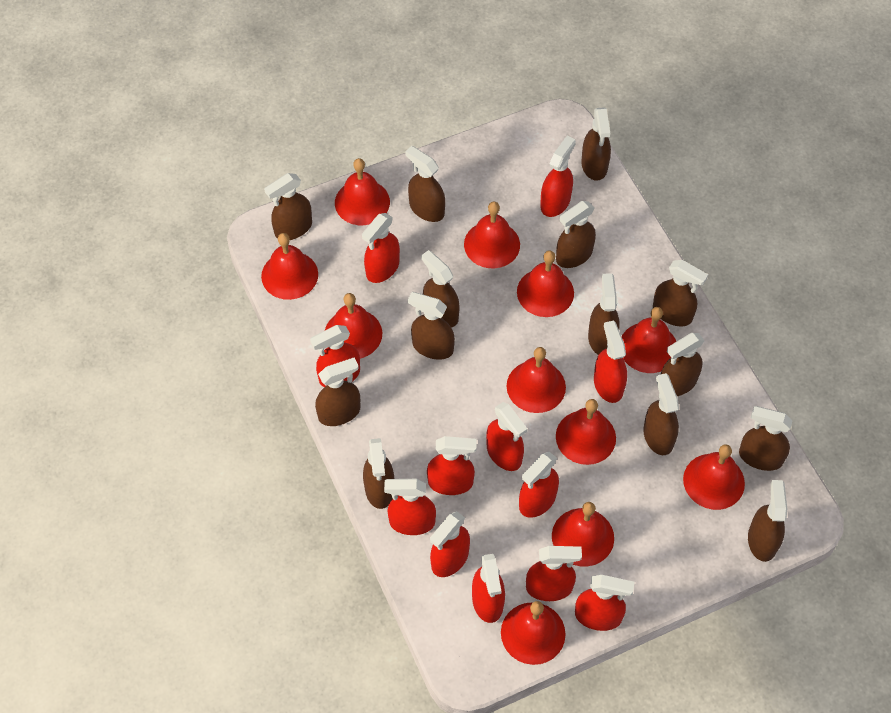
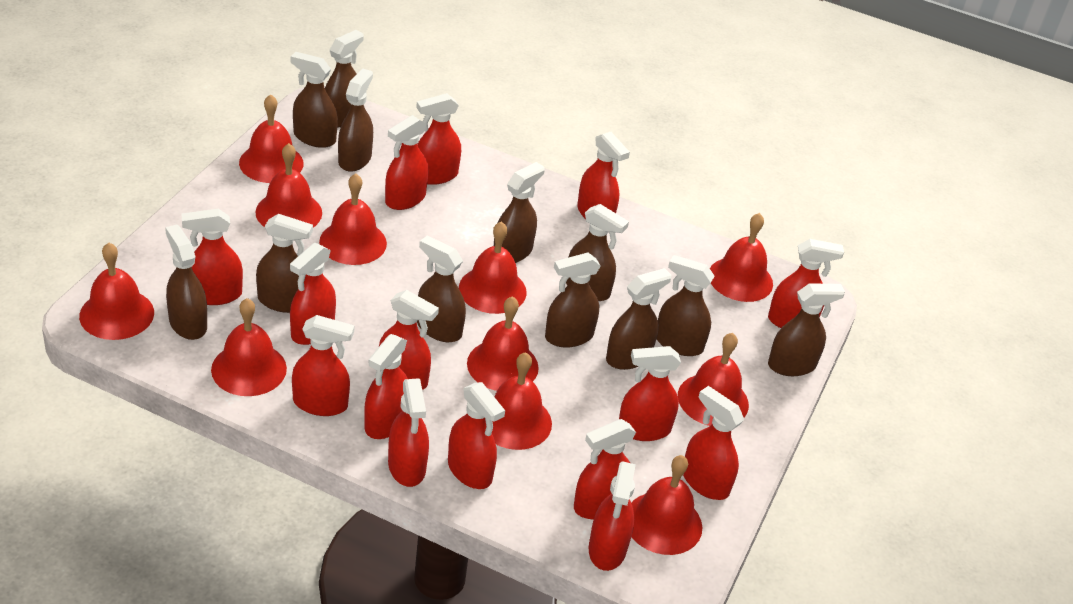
brown spray bottle: [264,173,312,240] [315,357,360,426] [363,438,394,509] [405,146,445,222] [408,292,455,360] [421,250,460,328] [556,201,596,268] [581,107,611,181] [588,273,620,355] [643,373,679,455] [653,260,708,326] [661,333,705,396] [739,406,792,471] [748,480,787,562] = 14 -> [165,225,207,340] [256,214,313,313] [291,52,338,148] [325,30,364,128] [338,68,373,172] [417,235,466,342] [494,162,545,263] [545,253,600,348] [566,204,629,301] [606,268,672,370] [657,255,715,356] [768,283,845,376] = 12
red spray bottle: [310,325,360,387] [362,213,400,283] [384,479,436,535] [427,436,477,495] [430,511,470,577] [472,554,505,623] [486,402,528,471] [519,452,559,518] [526,546,582,601] [540,136,576,217] [575,575,635,631] [594,320,627,403] = 12 -> [182,209,243,305] [290,243,336,345] [292,315,354,416] [364,334,408,439] [379,290,439,390] [385,115,428,210] [388,378,429,487] [416,93,461,185] [448,382,505,489] [574,419,636,520] [577,132,630,219] [589,461,636,571] [619,346,681,441] [683,386,744,500] [768,239,844,328] = 15

